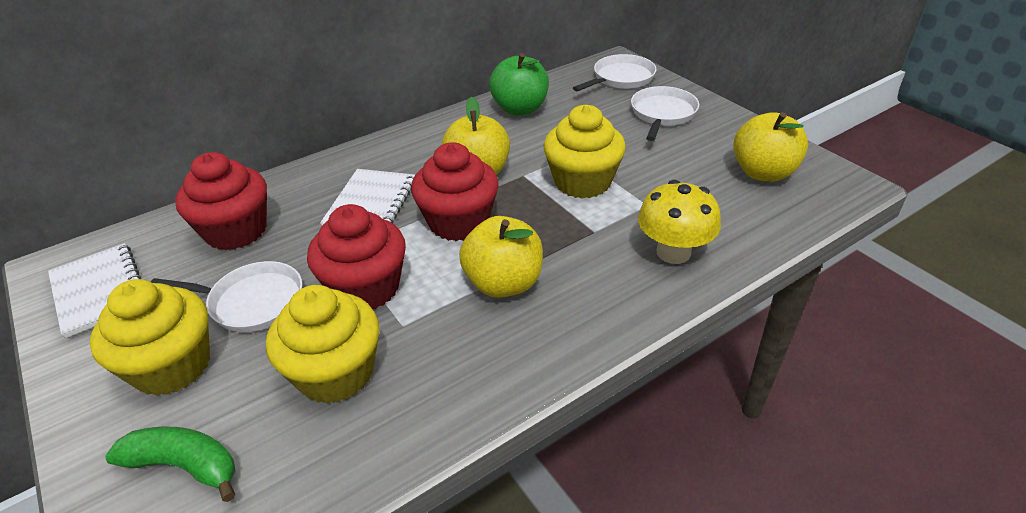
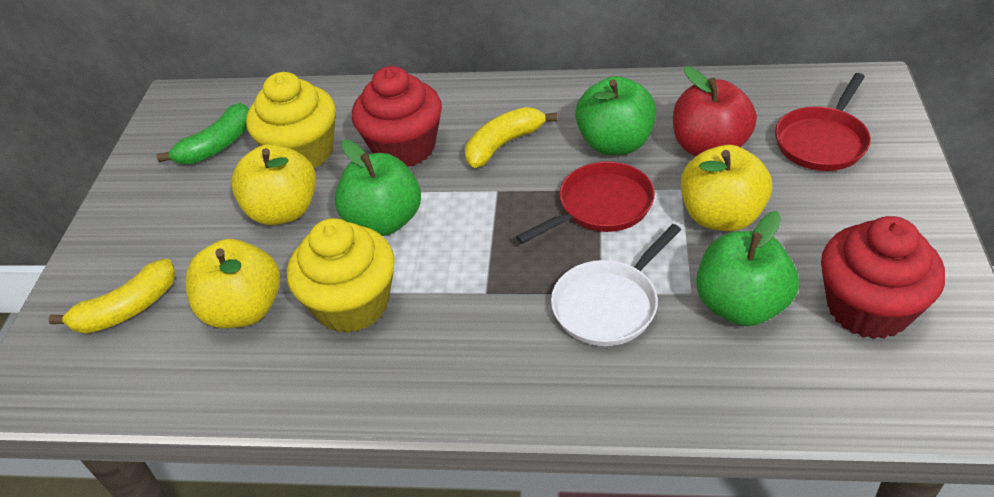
green apple: [489,53,549,115] = 1 -> [335,140,421,236] [575,76,656,155] [696,211,799,326] = 3
red apple: none = 0 -> [673,66,757,156] = 1
red cupcake: [175,152,267,250] [307,204,406,309] [411,142,499,241] = 3 -> [352,66,442,167] [821,216,945,339] = 2
red pan: none = 0 -> [516,161,655,244] [775,73,871,171] = 2
white notebook: [48,243,141,338] [320,169,415,226] = 2 -> none = 0
white pan: [151,261,302,332] [573,54,657,91] [631,86,699,141] = 3 -> [551,224,681,346] = 1
yellow banana: none = 0 -> [48,259,176,334] [465,107,557,168] = 2
yellow cupcake: [90,279,210,396] [266,285,379,404] [543,105,626,199] = 3 -> [246,72,336,168] [287,218,395,333] = 2
yellow mushroom: [638,180,721,264] = 1 -> none = 0

